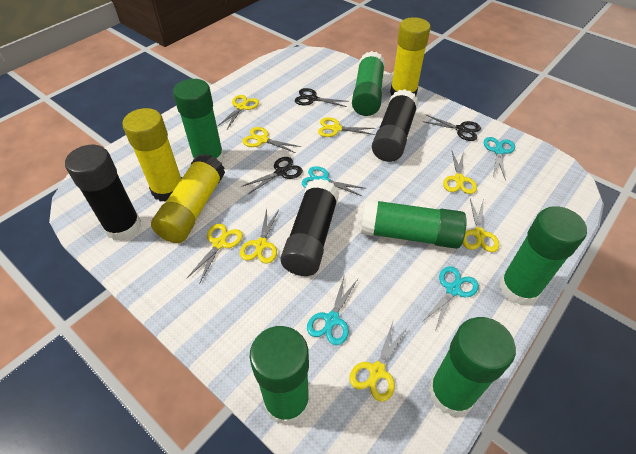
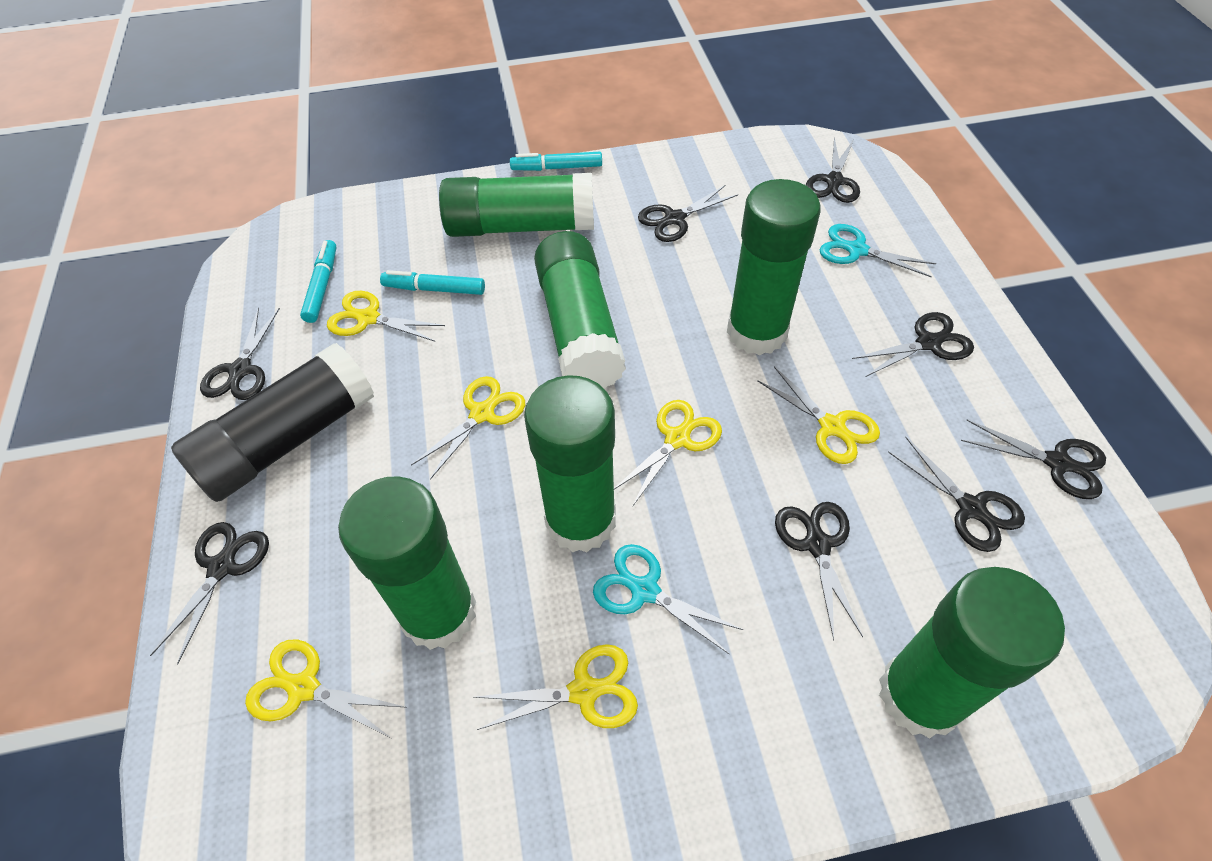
black glue stick: [65,144,141,241] [280,179,339,276] [372,89,419,162] = 3 -> [171,343,374,502] = 1
black scissors: [241,157,303,194] [295,88,349,107] [422,115,481,141] = 3 -> [150,522,269,665] [200,308,280,400] [638,185,738,242] [775,502,863,640] [806,137,860,203] [852,312,974,377] [888,437,1025,552] [961,420,1106,499] = 8
turquoise marker: none = 0 -> [300,240,336,323] [380,270,485,295] [510,152,602,171] = 3
turquoise scissors: [302,166,364,196] [307,277,358,345] [421,266,479,331] [484,137,515,180] = 4 -> [593,544,743,655] [819,224,936,277] = 2
yellow glue stick: [122,108,182,202] [151,154,225,243] [390,17,431,96] = 3 -> none = 0
yellow scissors: [187,224,243,284] [217,95,259,129] [240,208,279,264] [242,127,301,153] [318,117,375,137] [349,322,408,402] [443,151,477,194] [463,199,499,252] = 8 -> [245,639,407,738] [327,291,445,341] [411,376,525,480] [473,644,638,730] [614,400,722,507] [757,367,880,464] = 6

